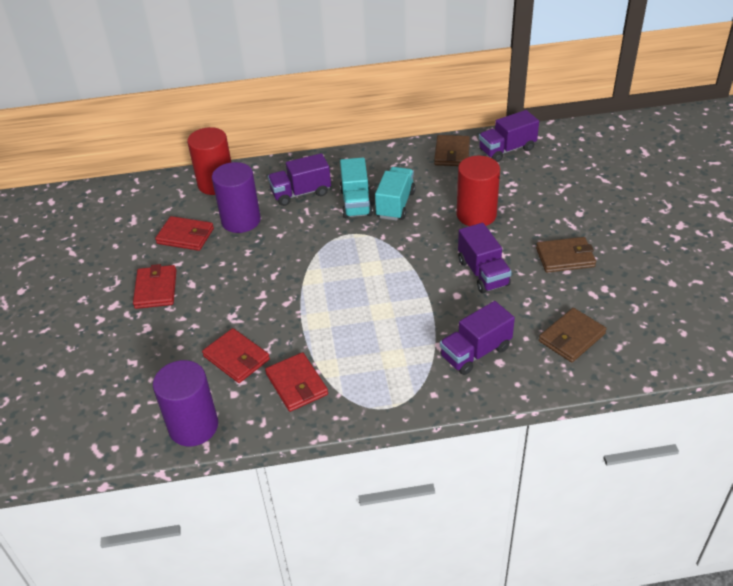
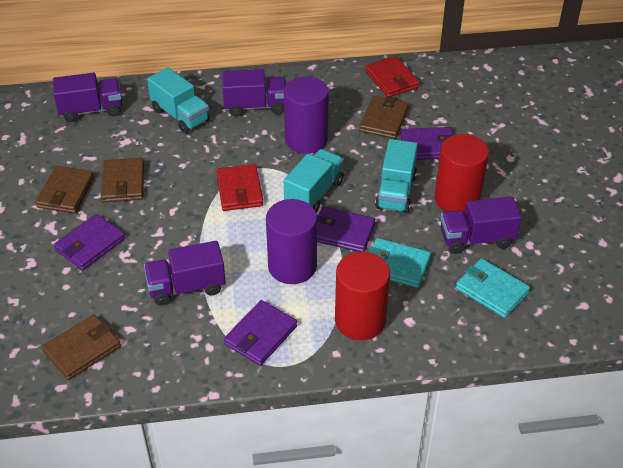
brown wallet: [434,135,470,166] [536,237,596,272] [539,308,607,363] = 3 -> [35,166,94,213] [42,314,121,380] [101,158,144,202] [359,96,409,139] = 4
purple wallet: none = 0 -> [54,214,125,270] [224,300,297,366] [317,206,375,252] [400,127,453,160] = 4
red wallet: [133,264,177,309] [155,216,214,251] [202,328,270,383] [265,352,328,412] = 4 -> [216,164,263,211] [365,56,420,97] = 2
turquoise truck: [340,157,373,218] [375,167,416,221] = 2 -> [147,67,210,133] [284,149,344,212] [375,139,418,213] = 3
turquoise wallet: none = 0 -> [368,238,431,288] [456,258,530,318] = 2

